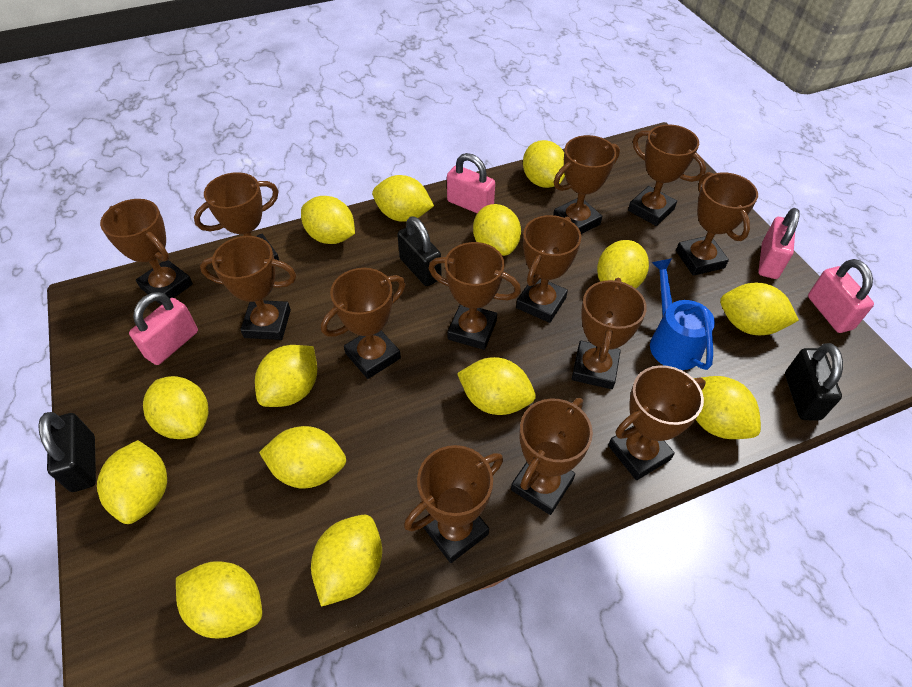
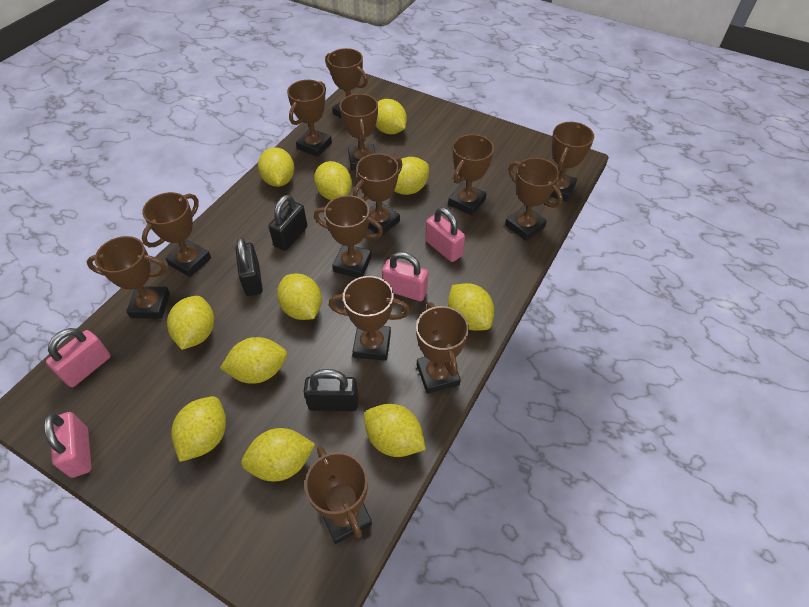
blue watering can: [650,258,715,370] = 1 -> none = 0
yellow lemon: [97,440,167,524] [143,376,208,439] [176,561,262,638] [255,345,317,407] [259,426,346,489] [301,196,355,244] [311,515,382,607] [372,175,434,221] [457,357,535,415] [473,204,521,256] [523,140,565,188] [597,240,649,289] [693,376,761,439] [720,283,799,335] = 14 -> [167,296,214,350] [171,396,226,462] [220,337,287,384] [241,428,315,482] [258,147,294,187] [277,273,322,320] [314,161,352,200] [364,404,426,457] [375,99,407,134] [394,157,429,195] [448,283,494,331] = 11

